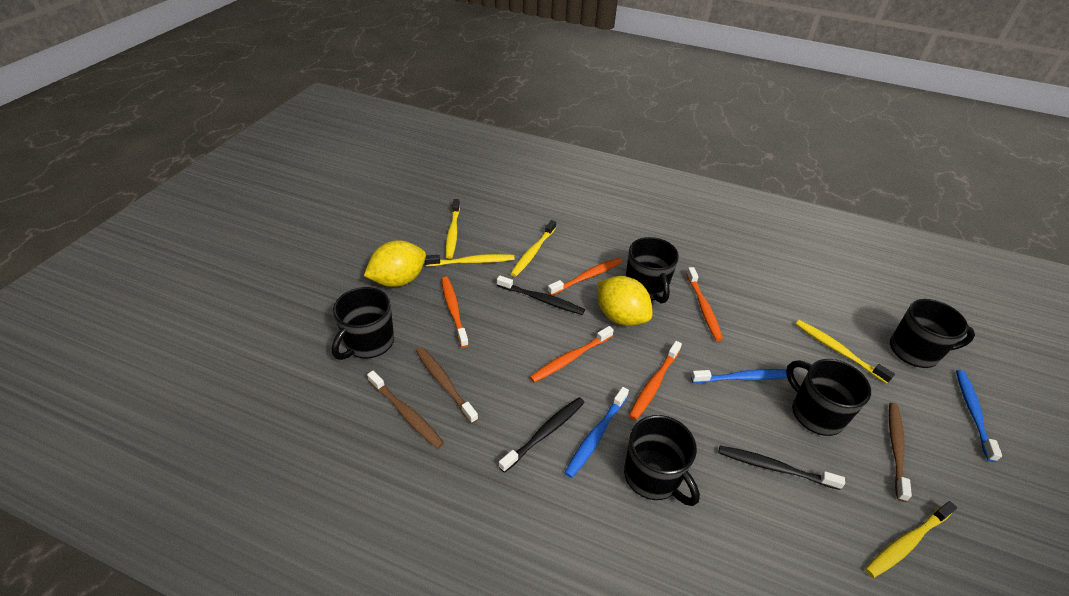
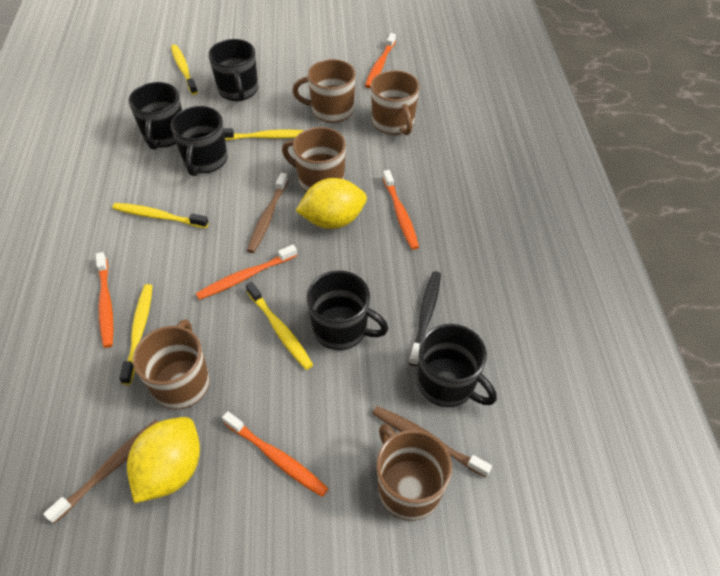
black toothbrush: [497,275,585,315] [499,397,585,473] [719,446,845,490] = 3 -> [409,271,441,366] = 1
blue toothbrush: [565,387,629,478] [691,369,794,383] [956,370,1002,462] = 3 -> none = 0
brown mug: none = 0 -> [133,320,210,409] [282,127,346,192] [292,59,356,123] [371,70,419,135] [376,424,452,521] = 5

